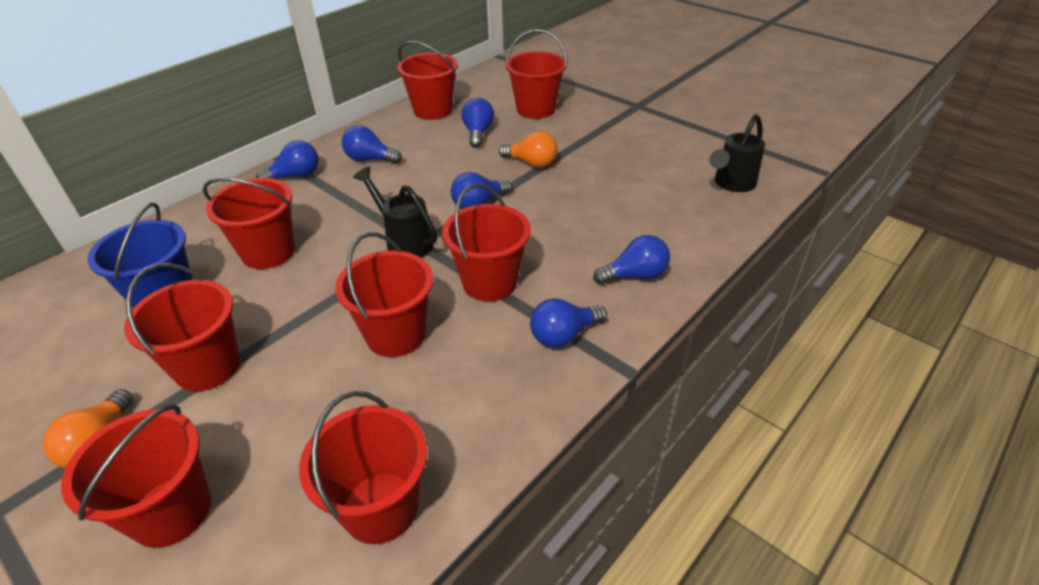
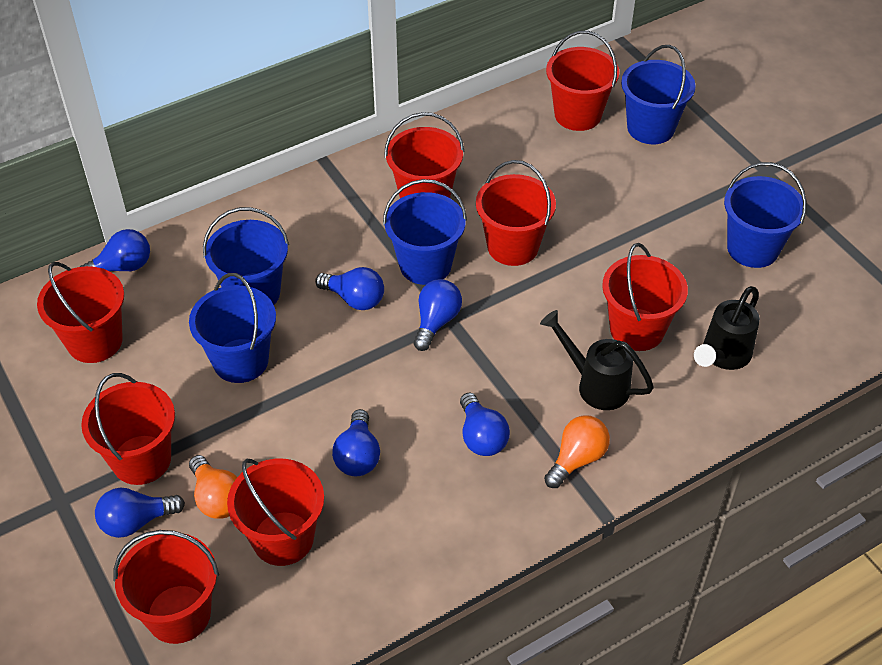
blue bucket: [87,202,192,308] = 1 -> [189,273,276,383] [203,207,289,305] [383,179,467,285] [621,45,696,144] [724,162,807,268] = 5

